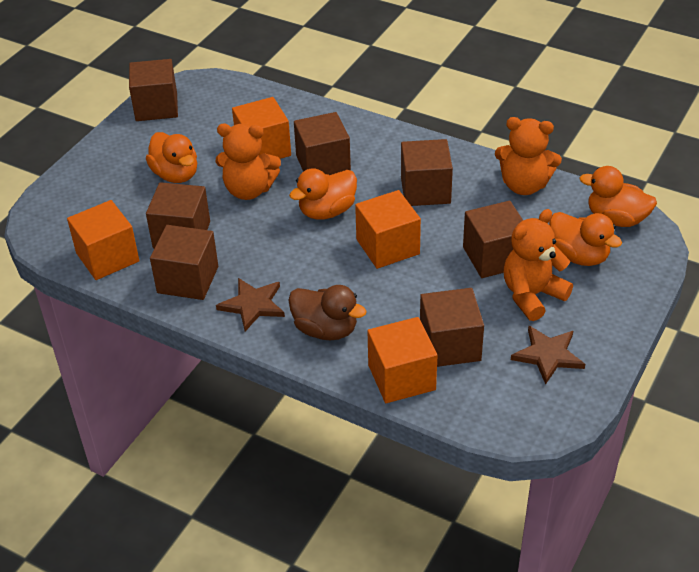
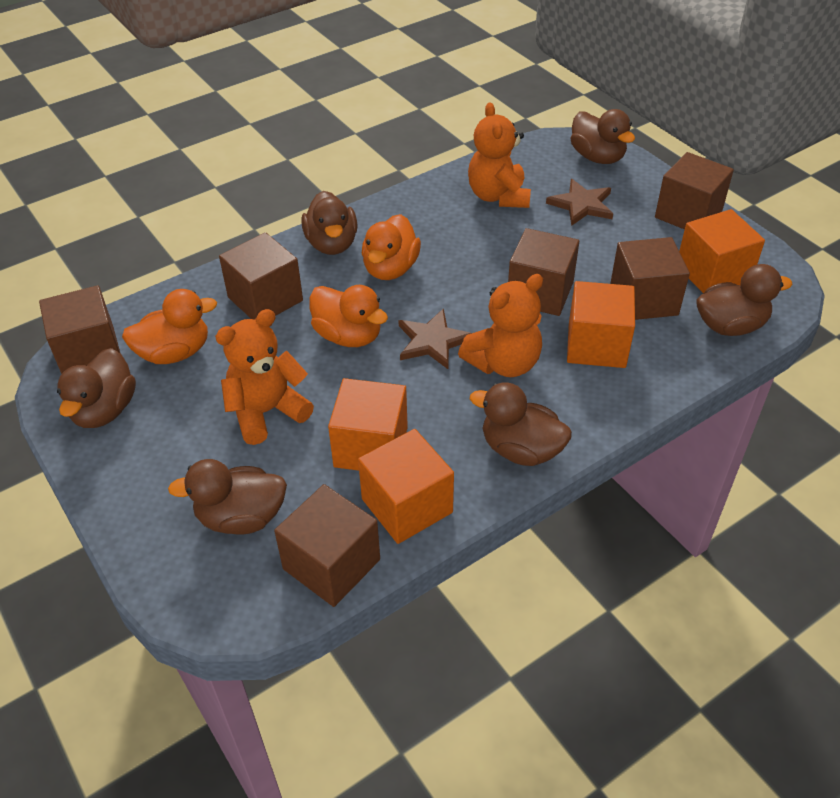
brown cube: [129,59,178,121] [146,182,210,249] [150,225,218,300] [294,112,351,175] [401,139,453,206] [420,288,484,367] [463,201,523,278] = 7 -> [39,285,121,374] [219,232,303,320] [274,484,380,607] [508,228,579,316] [610,237,690,320] [655,152,734,230] = 6
brown duck: [288,285,367,341] = 1 -> [57,348,136,428] [168,459,287,535] [301,191,358,255] [470,382,572,466] [570,109,635,164] [696,264,793,336] = 6
orange duck: [146,132,197,183] [289,168,357,220] [549,212,622,266] [579,166,657,227] = 4 -> [122,289,217,364] [309,285,388,347] [361,214,421,280] = 3

